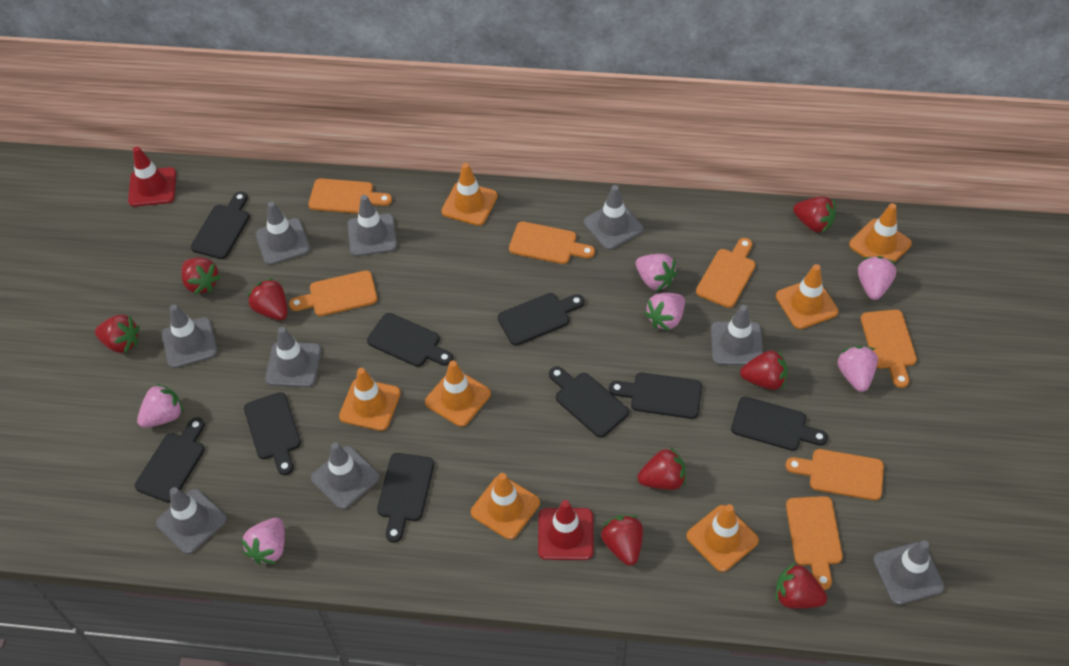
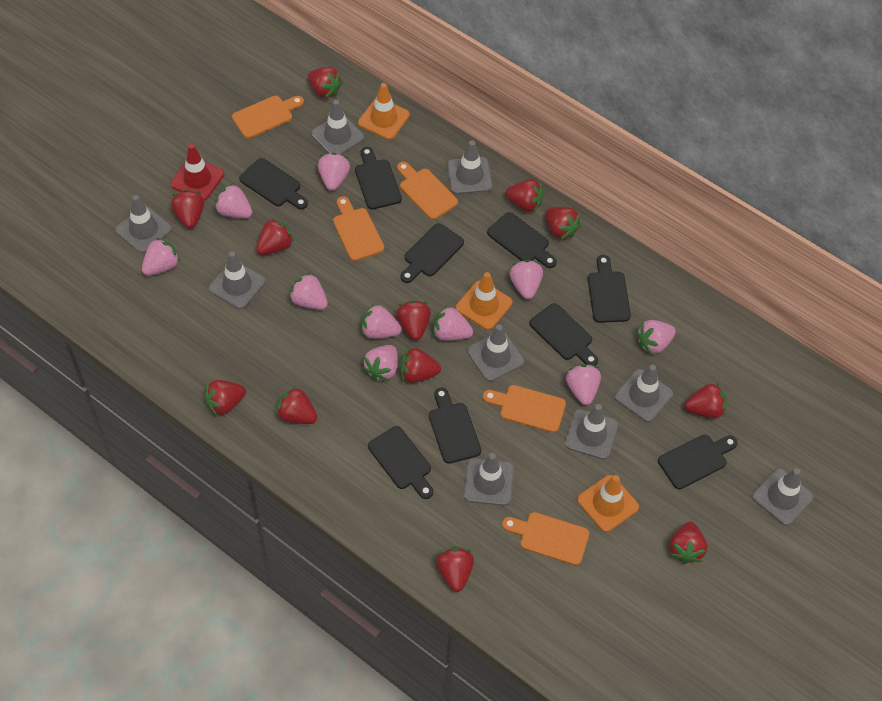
orange cutting board: [289,270,378,316] [308,178,392,214] [509,222,595,264] [696,238,756,308] [786,449,884,501] [786,496,843,590] [861,309,917,388] = 7 -> [232,96,304,139] [333,196,384,261] [397,162,458,220] [483,385,566,433] [502,512,589,565] = 5
orange traffic cone: [339,368,401,431] [425,361,491,427] [441,163,498,226] [471,473,540,540] [686,504,759,572] [776,264,839,329] [849,203,912,264] = 7 -> [358,83,410,140] [456,272,512,330] [577,475,639,532] = 3
pink strawberry: [137,383,184,428] [241,518,285,565] [636,254,677,292] [644,293,685,331] [837,346,878,392] [858,256,896,300] = 6 -> [142,238,180,276] [214,183,252,218] [289,272,328,310] [318,153,350,191] [361,304,401,339] [362,345,398,381] [433,305,473,341] [510,260,543,299] [566,364,601,405] [636,320,676,355] = 10
red strawberry: [95,315,140,353] [181,258,221,295] [247,278,288,320] [601,515,643,566] [637,447,686,490] [740,350,788,390] [776,563,827,609] [793,196,836,233] = 8 -> [171,190,204,229] [204,380,246,417] [256,218,294,255] [276,386,317,424] [308,67,343,98] [396,300,431,340] [400,348,441,383] [436,546,474,592] [505,179,543,212] [546,207,581,240] [670,522,707,564] [685,383,727,419] = 12
red traffic cone: [128,146,176,207] [538,500,594,560] = 2 -> [171,144,225,201] = 1

